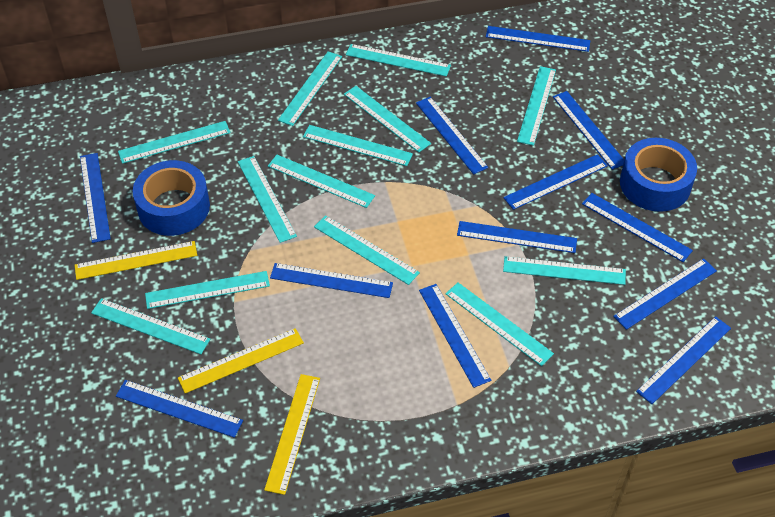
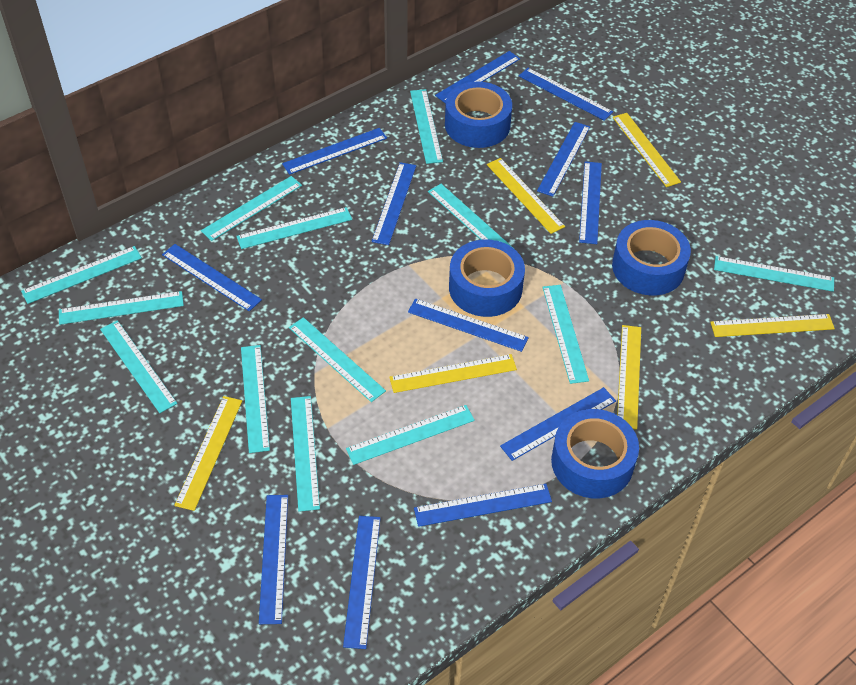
blue tape: [133,160,210,236] [620,138,697,212] = 2 -> [445,81,512,148] [449,240,525,317] [551,409,639,498] [612,220,691,296] = 4
yellow ruler: [75,241,197,280] [178,328,304,394] [264,374,320,495] = 3 -> [174,396,242,511] [389,354,517,393] [487,158,565,234] [613,113,681,187] [617,325,641,430] [710,314,835,337] = 6

